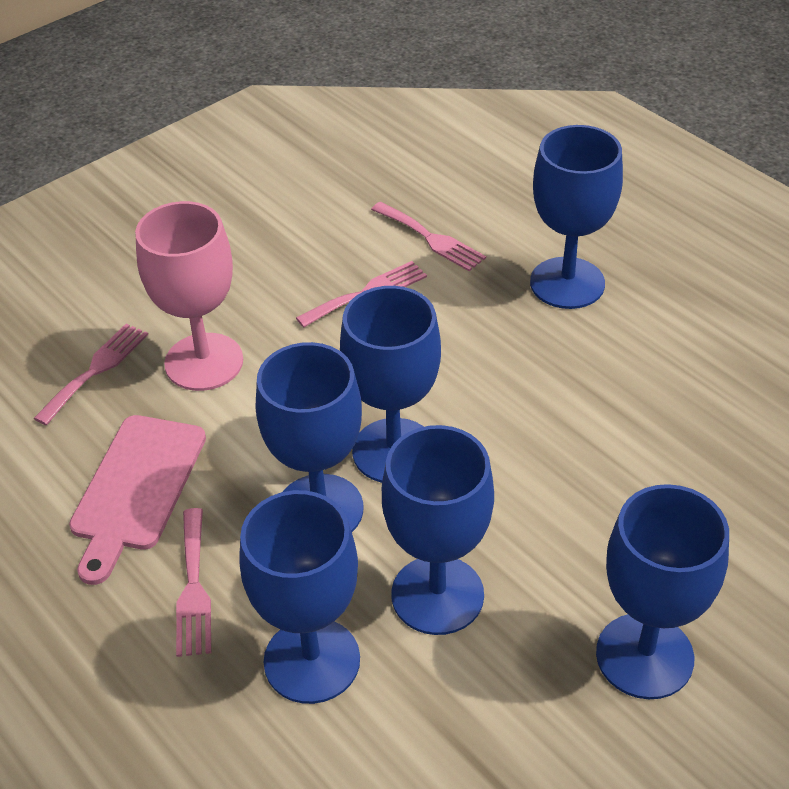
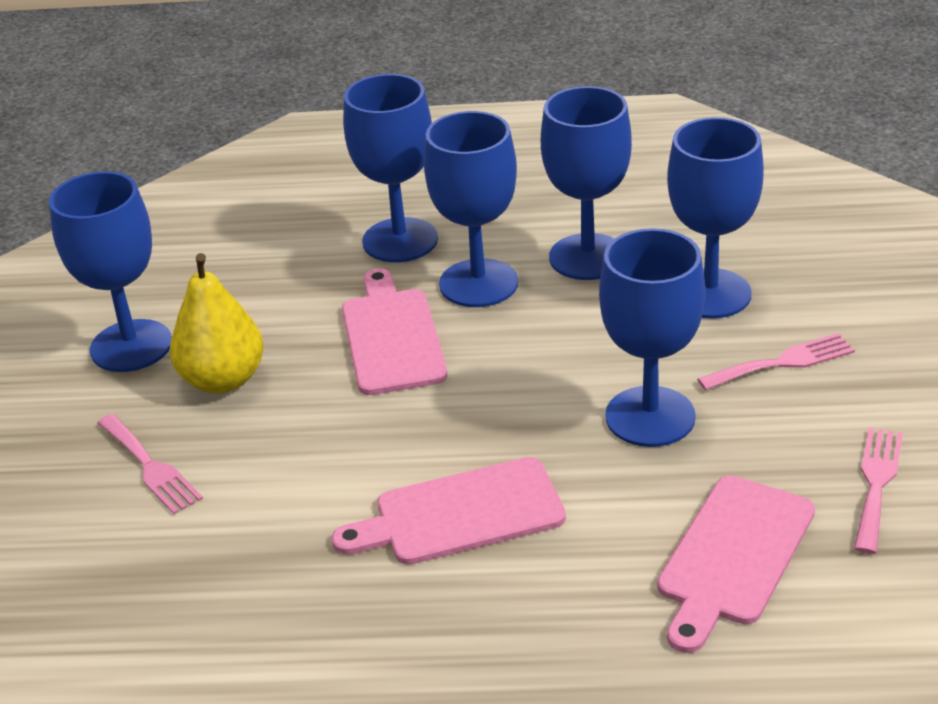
pink cutting board: [69,415,206,585] = 1 -> [332,457,566,565] [342,268,447,395] [657,475,815,653] = 3
pink fork: [34,324,148,425] [176,508,211,657] [296,261,427,327] [371,202,486,271] = 4 -> [98,414,203,514] [697,333,855,391] [854,427,903,554] = 3
pink goblet: [135,201,243,391] = 1 -> none = 0
yellow pear: none = 0 -> [170,253,264,394] = 1

